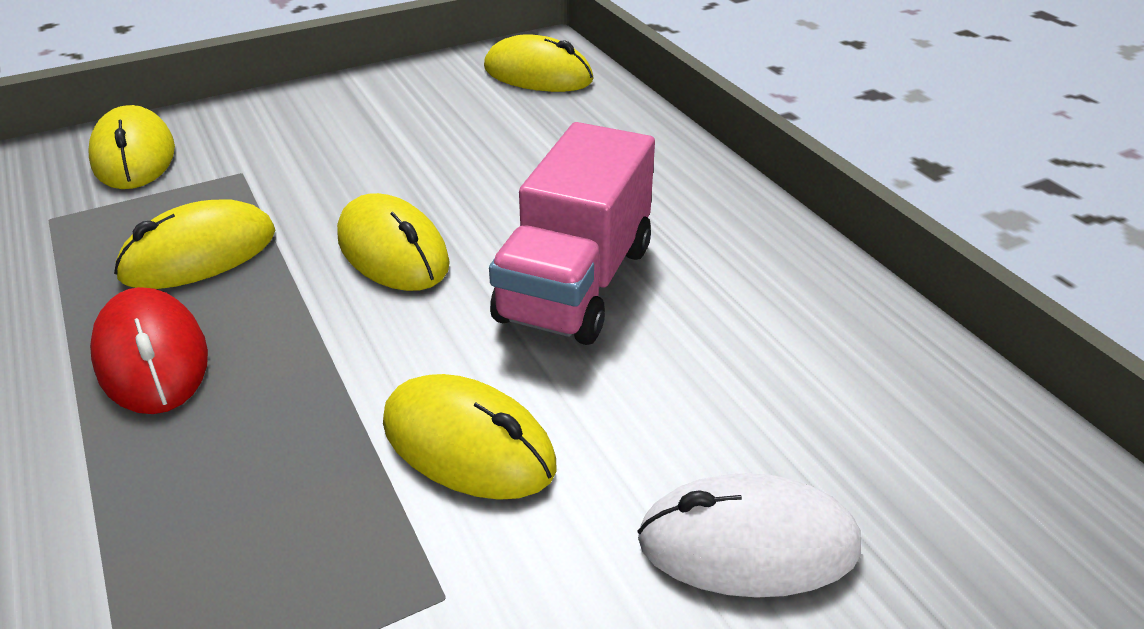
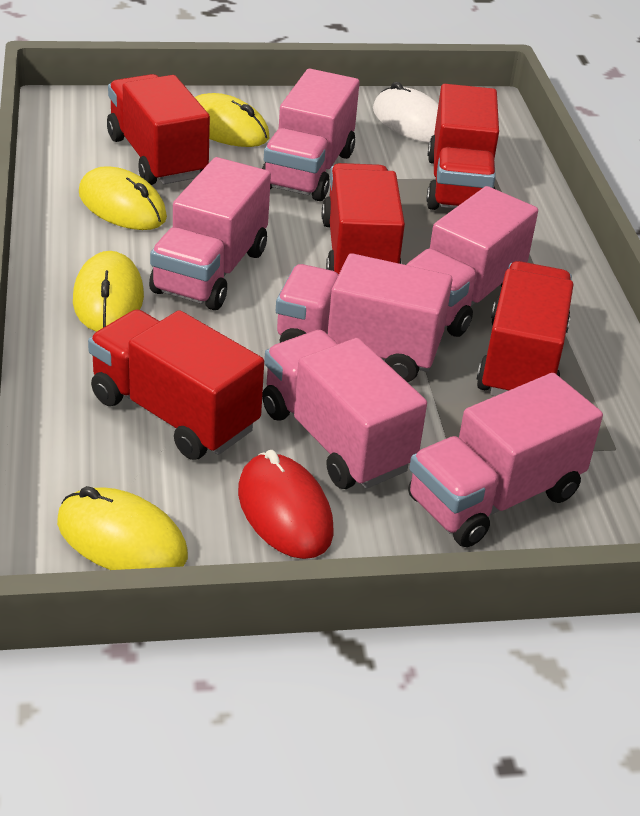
pink truck: [489,122,655,345] = 1 -> [149,157,271,310] [262,69,360,201] [262,330,427,489] [276,253,453,382] [407,186,538,337] [408,373,603,547] = 6
red truck: none = 0 -> [88,309,264,460] [107,74,210,185] [322,163,405,274] [426,84,499,210] [476,261,573,396] = 5
yellow mouse: [88,105,175,189] [114,200,275,289] [337,193,450,291] [383,374,557,500] [484,34,594,92] = 5 -> [57,486,188,570] [73,251,144,332] [79,166,167,230] [195,93,269,147] = 4

